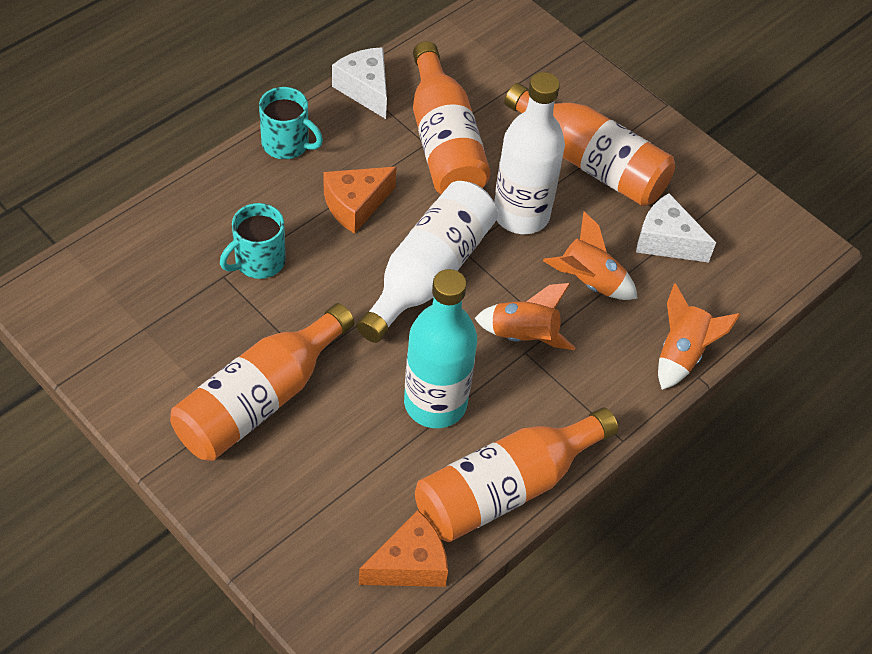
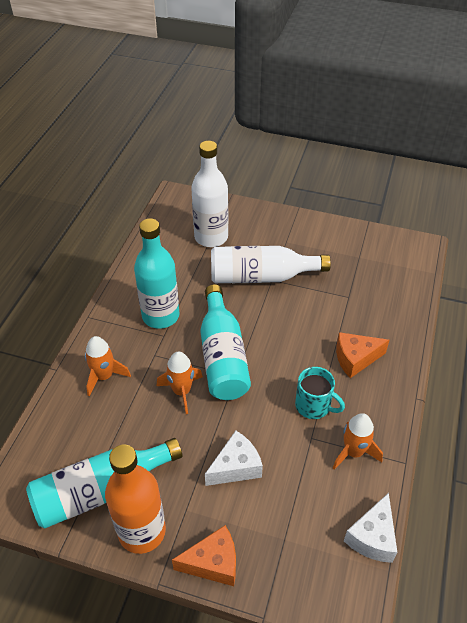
orange bottle: [170,303,355,461] [413,41,491,194] [415,407,618,542] [504,83,675,206] = 4 -> [105,445,166,554] = 1
turquoise bottle: [404,269,477,428] = 1 -> [26,438,183,528] [134,218,180,329] [200,284,251,400] = 3
turquoise mug: [220,203,286,279] [259,87,323,159] = 2 -> [295,367,345,419] = 1

